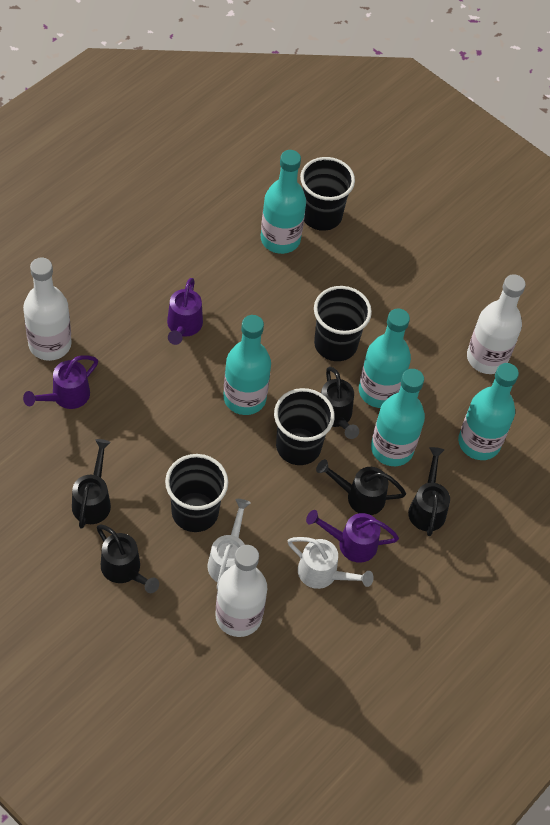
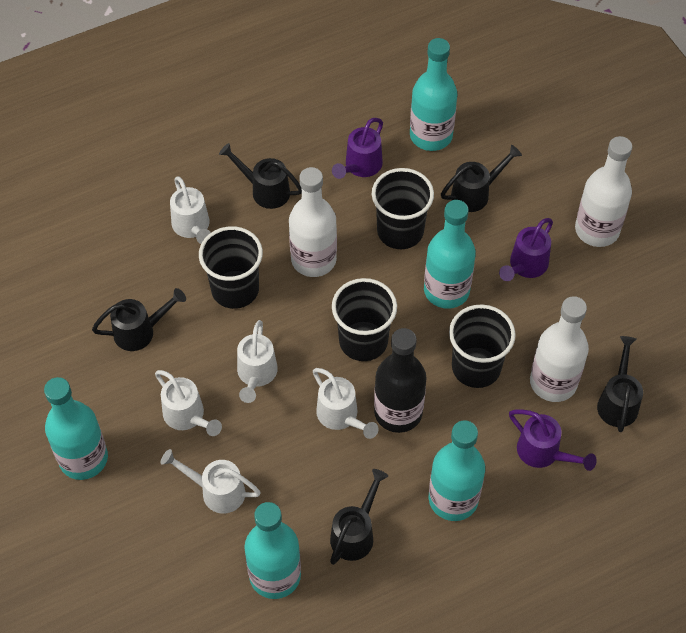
black bottle: none = 0 -> [374,328,427,433] = 1
white watering can: [207,499,251,589] [288,537,374,589] = 2 -> [155,370,222,436] [161,449,261,514] [170,176,211,244] [237,320,278,403] [313,368,378,439] = 5

